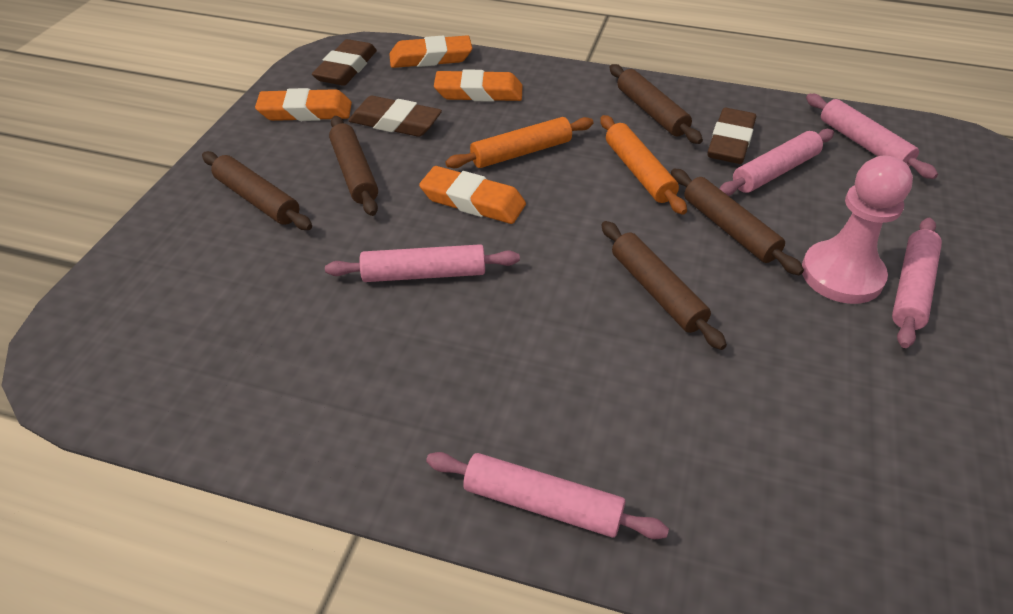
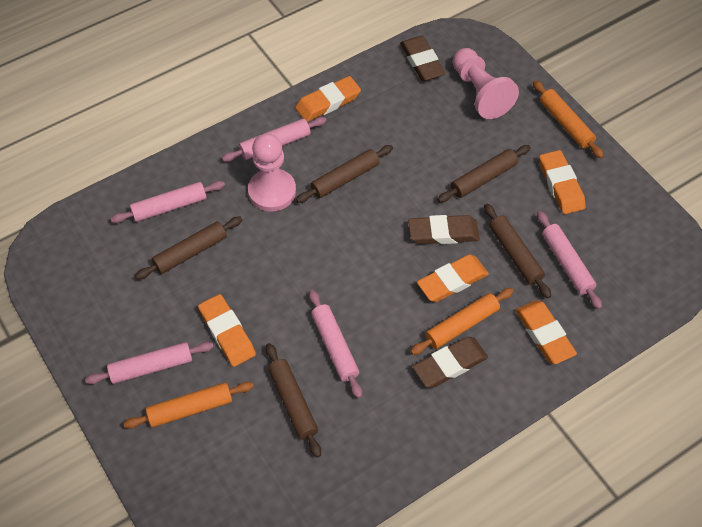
orange eraser: [255,88,352,121] [389,35,472,68] [419,166,526,224] [434,69,523,102] = 4 -> [198,294,256,367] [295,76,361,122] [417,254,489,302] [515,300,577,364] [539,150,586,214] = 5
orange rolling pin: [445,117,594,168] [600,115,687,215] = 2 -> [123,382,254,429] [410,288,514,355] [533,80,604,158] = 3
pink pawn: [802,156,913,304] = 1 -> [248,133,296,212] [453,48,519,119] = 2

